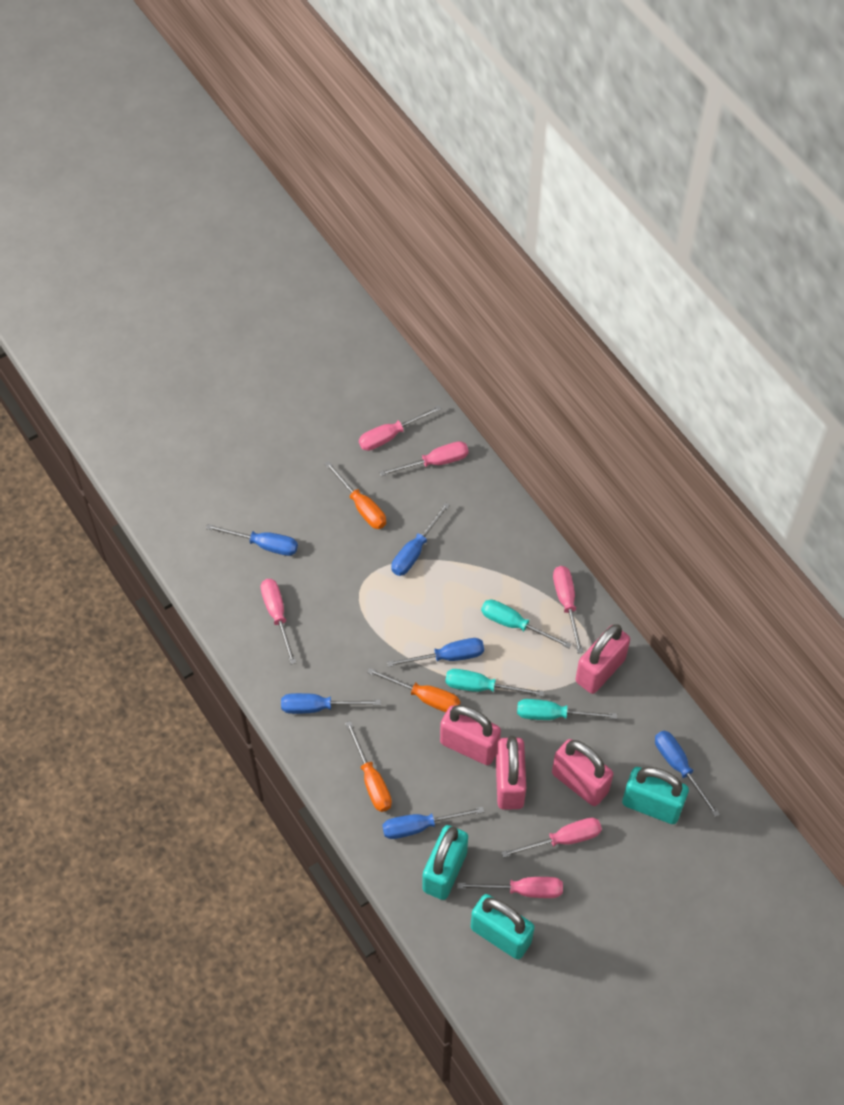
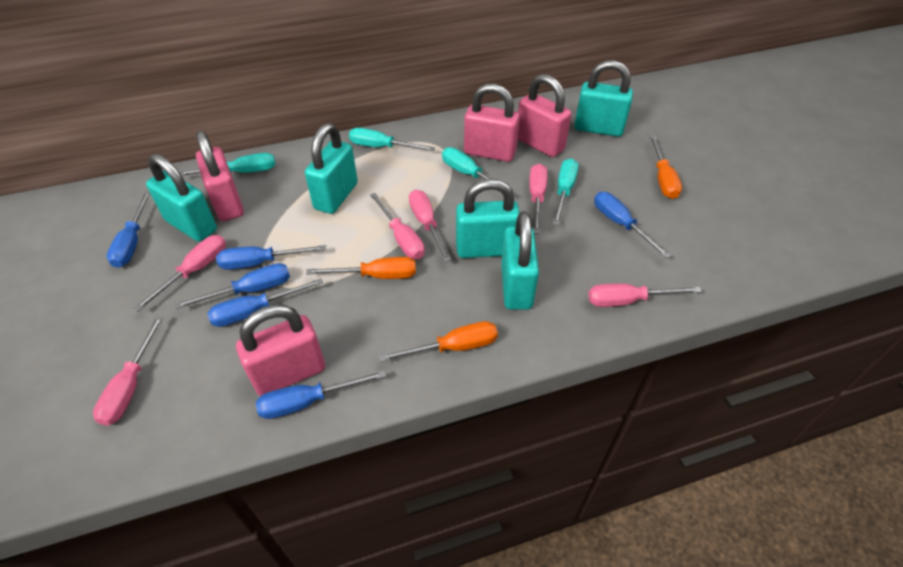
turquoise padlock: [423,825,468,900] [471,894,535,959] [622,767,689,824] = 3 -> [146,154,217,242] [305,123,358,214] [456,179,520,258] [501,211,539,310] [574,60,633,137] = 5
turquoise screwdriver: [445,669,544,697] [481,600,572,648] [517,699,617,720] = 3 -> [179,153,276,176] [349,128,435,151] [442,147,515,195] [553,158,579,225] = 4

